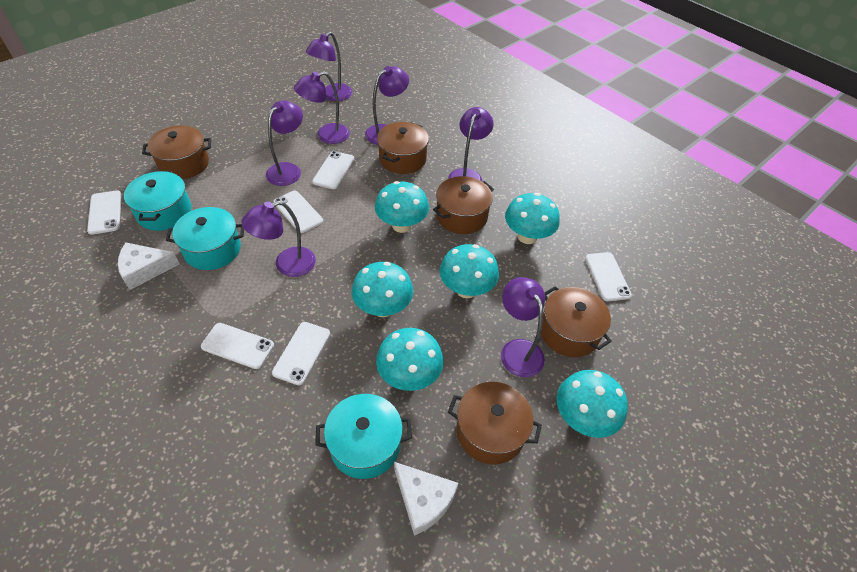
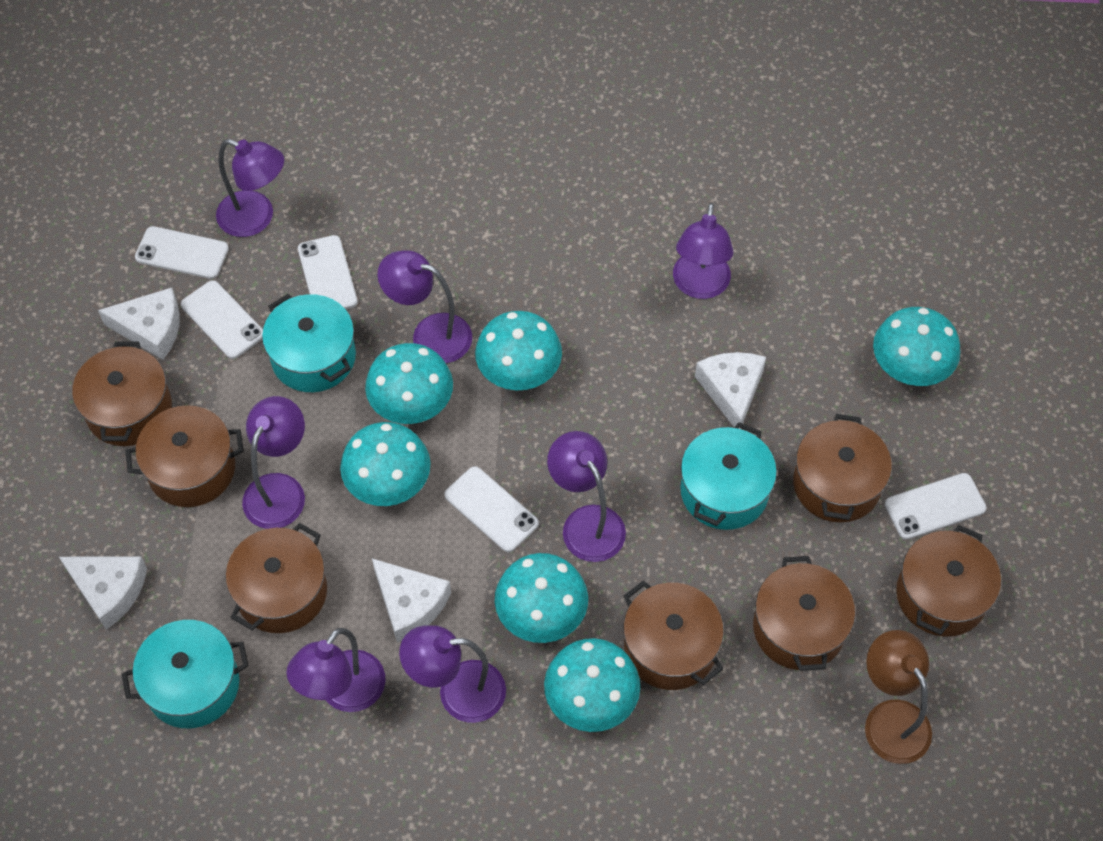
brown lamp: none = 0 -> [865,630,932,764] = 1
brown pot: [142,125,211,179] [377,122,429,174] [433,176,494,234] [448,382,542,464] [541,286,612,357] = 5 -> [72,342,172,446] [125,405,244,507] [226,523,327,633] [623,581,724,690] [753,556,855,671] [793,414,892,523] [896,525,1001,637] = 7
white cheese: [118,242,179,290] [394,462,458,536] = 2 -> [59,556,147,630] [98,288,180,360] [372,558,451,643] [695,352,766,429] = 4
white phone: [87,190,122,235] [201,323,274,369] [272,322,330,385] [273,191,323,233] [312,151,354,189] [585,252,632,301] = 6 -> [135,226,229,279] [181,280,263,359] [298,235,358,309] [444,466,539,552] [885,473,987,540] = 5

